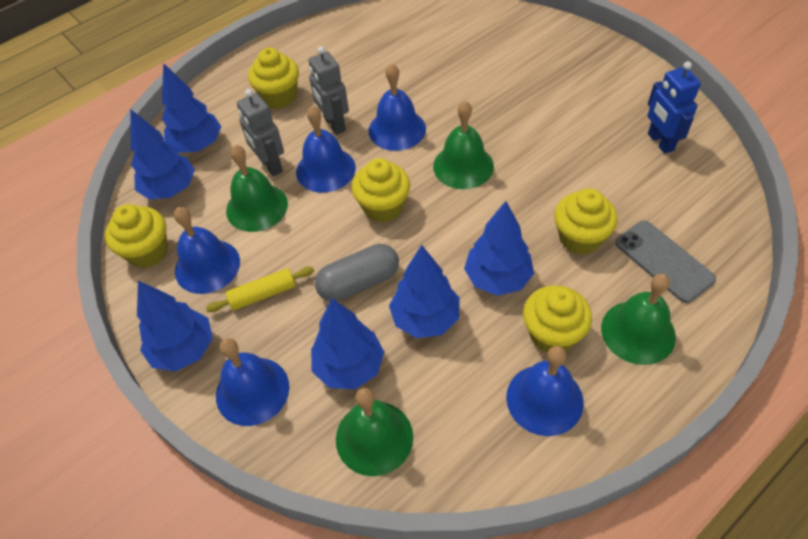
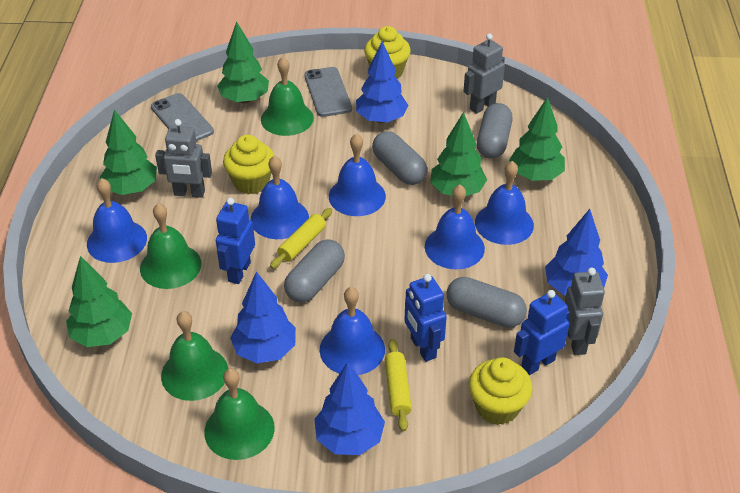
blue bell: [174,207,240,294] [216,338,289,426] [296,105,356,193] [369,64,426,151] [506,346,584,436] = 5 -> [87,178,147,263] [251,156,309,239] [320,287,385,375] [329,133,386,216] [425,185,485,269] [475,161,534,245] = 6
blue robot: [647,61,701,154] = 1 -> [216,198,255,284] [404,274,447,362] [514,290,570,375] = 3
blue tree: [130,109,195,199] [137,281,213,371] [162,63,222,153] [311,299,384,389] [389,245,460,338] [464,201,534,296] = 6 -> [230,271,296,363] [314,362,385,455] [356,41,408,123] [545,209,608,295] = 4
green tree: none = 0 -> [66,256,132,347] [100,109,157,195] [217,22,269,103] [430,112,487,196] [509,97,565,181] = 5
grey capsule: [315,244,399,302] = 1 -> [284,239,345,303] [372,131,427,185] [447,277,527,328] [477,103,513,159] = 4
grey phone: [615,221,716,303] = 1 -> [151,93,214,141] [304,67,352,117] = 2
grey robot: [237,89,284,177] [308,46,349,135] = 2 -> [155,119,212,198] [463,34,505,114] [565,268,605,355] = 3
yellow cupcake: [105,204,168,268] [248,48,299,109] [352,158,410,223] [523,285,592,352] [554,188,618,255] = 5 -> [223,135,275,194] [364,26,411,79] [469,357,533,425] = 3
yellow rolling pin: [206,267,314,312] = 1 -> [270,208,332,269] [385,339,412,432] = 2

